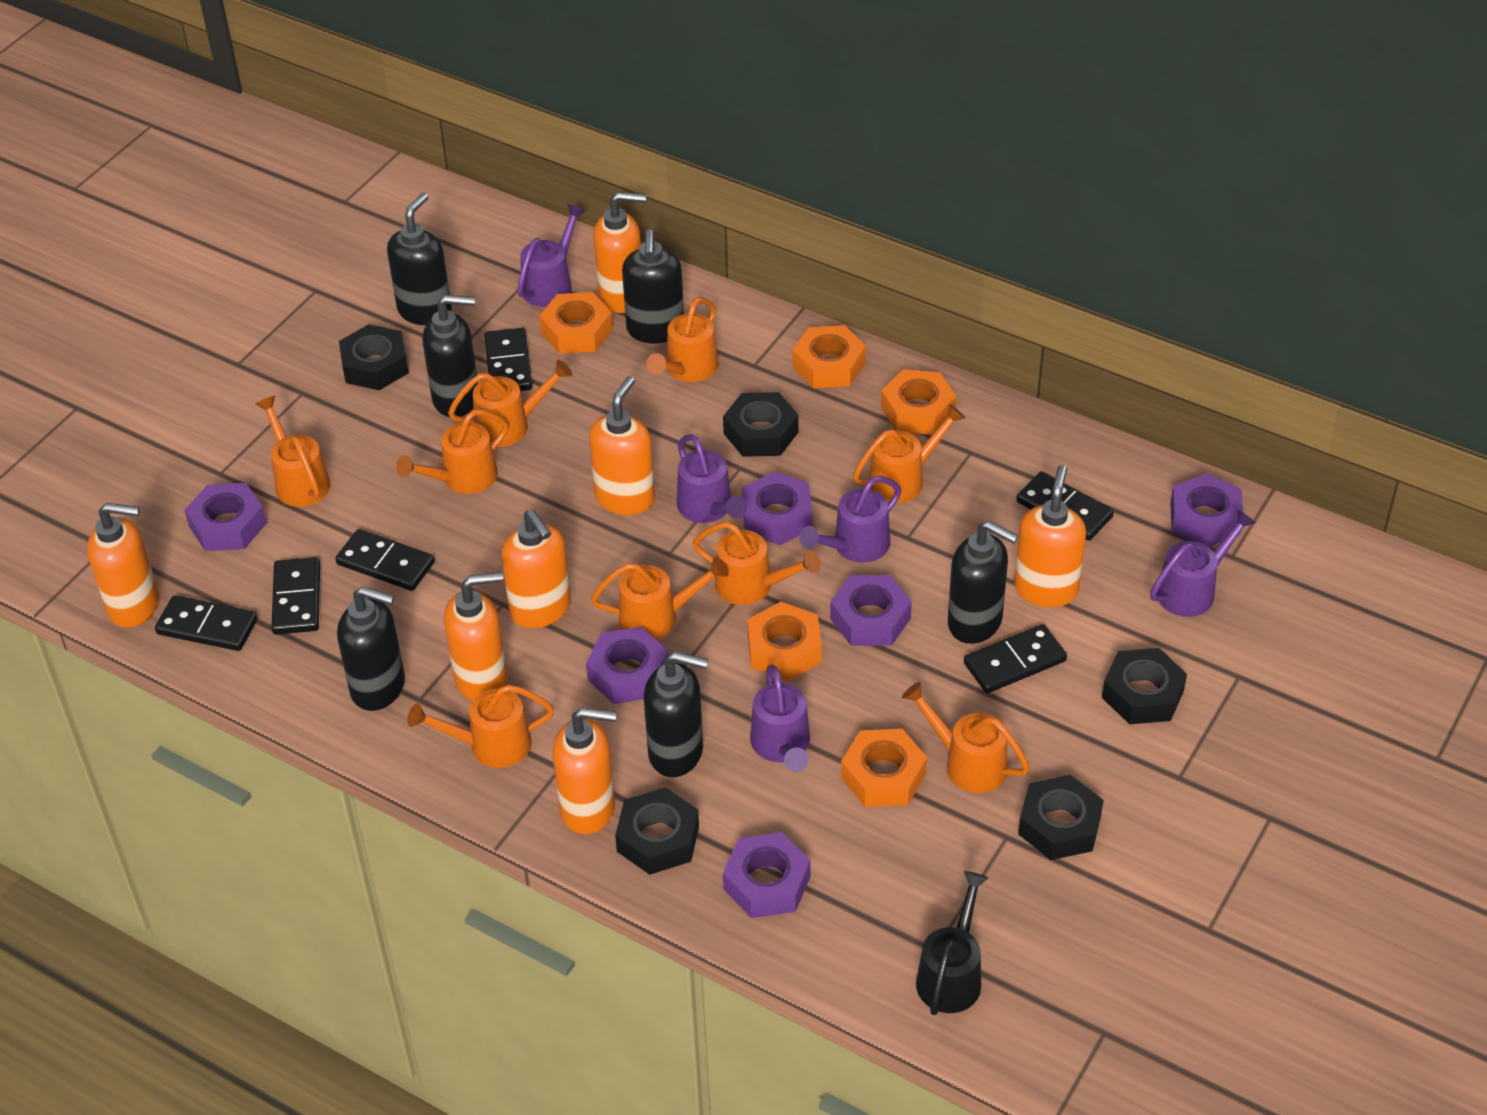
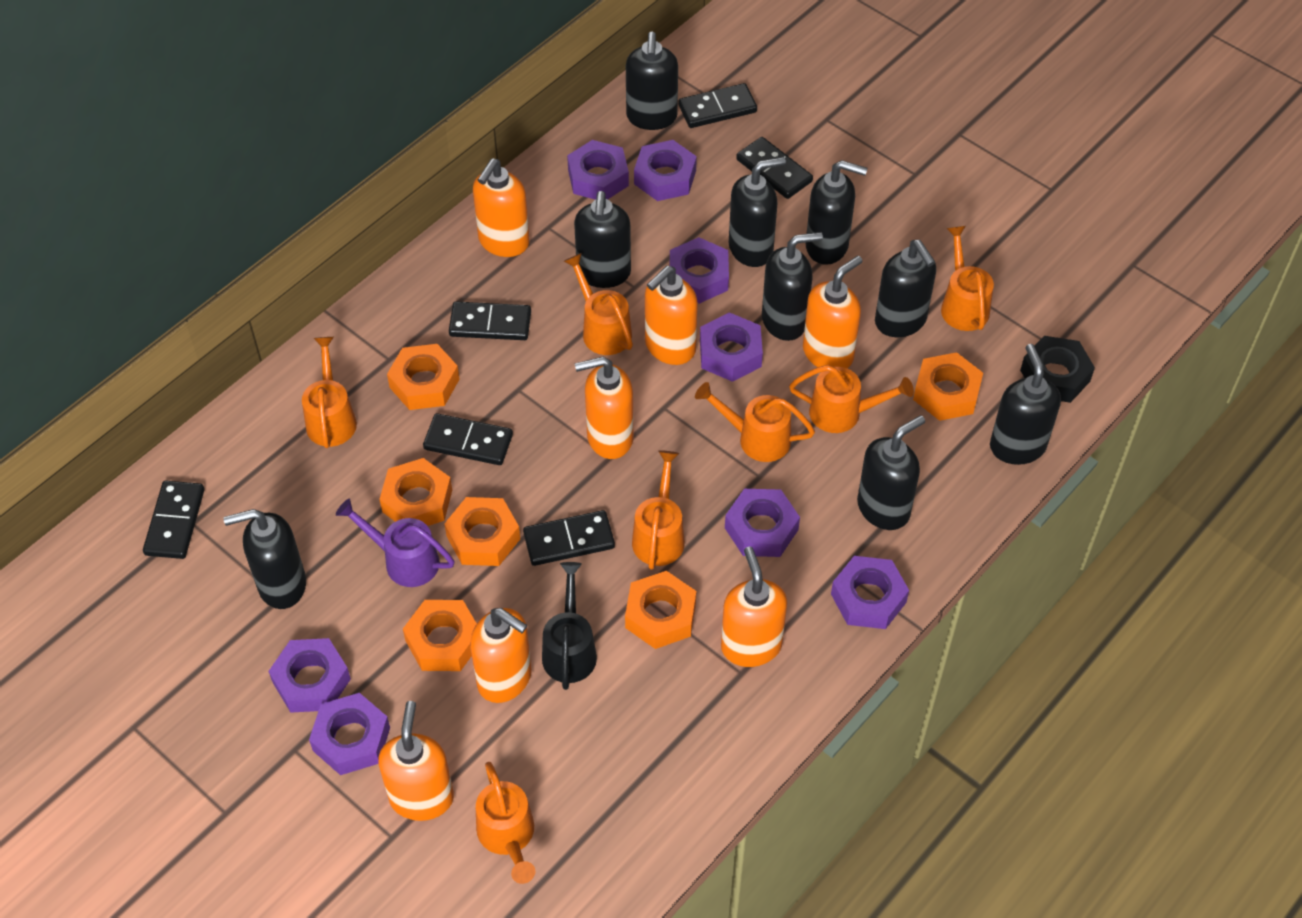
black nut: [339,324,409,390] [615,787,699,875] [723,392,799,457] [1018,775,1104,860] [1102,648,1187,724] = 5 -> [1020,336,1095,403] = 1
black soap dispenser: [337,586,405,711] [387,193,452,325] [423,295,478,417] [622,229,684,344] [643,651,708,777] [948,521,1018,644] = 6 -> [223,509,306,609] [574,191,631,288] [626,32,678,130] [729,157,786,267] [762,232,823,341] [806,160,868,265] [857,415,925,530] [875,240,936,337] [990,344,1061,465] = 9
orange nut: [539,292,613,354] [747,602,822,681] [793,325,866,388] [841,729,927,807] [881,369,956,435] = 5 -> [379,458,452,526] [387,344,460,410] [403,600,477,671] [444,497,520,566] [625,571,696,649] [913,352,983,421] = 6
orange watering can: [255,396,330,507] [396,410,508,494] [407,684,554,768] [448,360,572,447] [591,557,729,639] [646,297,718,382] [692,522,821,605] [853,404,966,503] [902,682,1030,793] = 9 -> [302,337,357,448] [476,762,535,884] [564,253,633,355] [632,451,685,570] [695,382,815,462] [789,365,914,433] [941,226,994,331] = 7
purple nut: [184,483,267,551] [586,627,668,704] [723,832,811,918] [742,472,812,545] [830,575,912,646] [1170,473,1243,547] = 6 -> [268,638,351,713] [309,693,390,775] [567,140,629,200] [634,140,697,201] [670,237,729,304] [700,312,763,382] [725,489,800,557] [831,556,909,629] = 8
purple watering can: [517,204,586,307] [677,434,747,523] [750,664,810,772] [800,476,901,563] [1150,509,1256,617] = 5 -> [336,499,454,587] = 1

